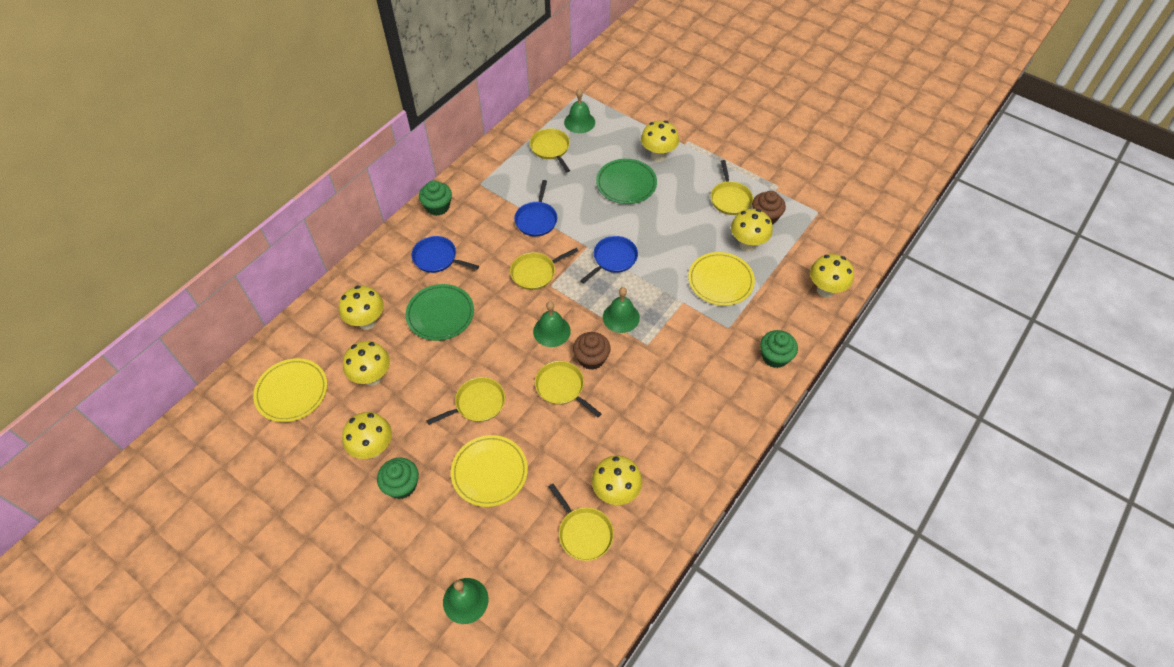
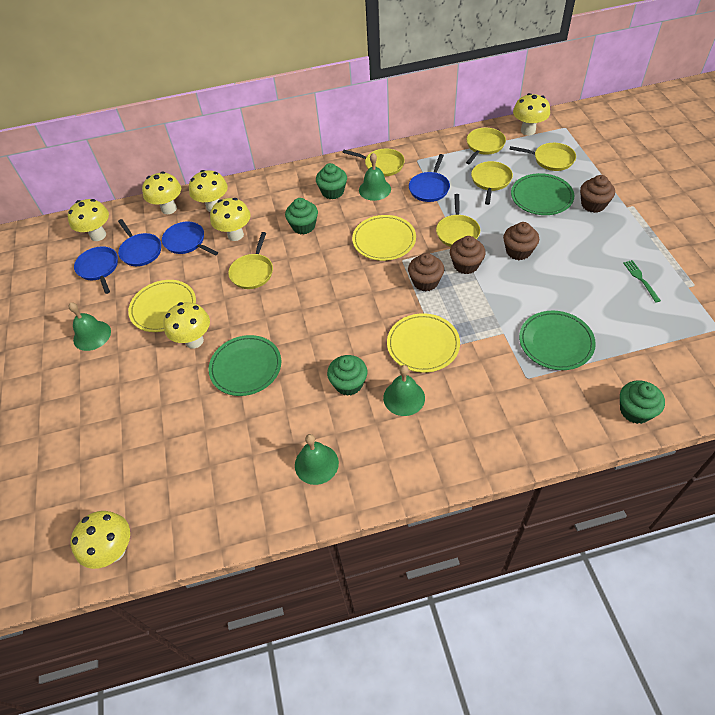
blue pan: [411,236,479,273] [514,180,558,237] [580,236,638,283] = 3 -> [74,246,118,294] [118,219,161,266] [162,222,218,256] [409,154,450,202] = 4
brown cupcake: [573,332,611,370] [752,191,786,225] = 2 -> [408,253,444,291] [450,236,486,274] [503,222,539,260] [580,175,615,213] = 4
green cupcake: [377,457,419,499] [419,180,452,216] [760,330,798,368] = 3 -> [285,198,318,235] [316,163,347,199] [327,355,367,396] [620,380,665,424] = 4
green fork: none = 0 -> [623,260,661,303] = 1
green plate: [406,284,474,341] [596,159,657,204] = 2 -> [208,335,281,396] [511,173,574,215] [519,311,596,370] = 3

